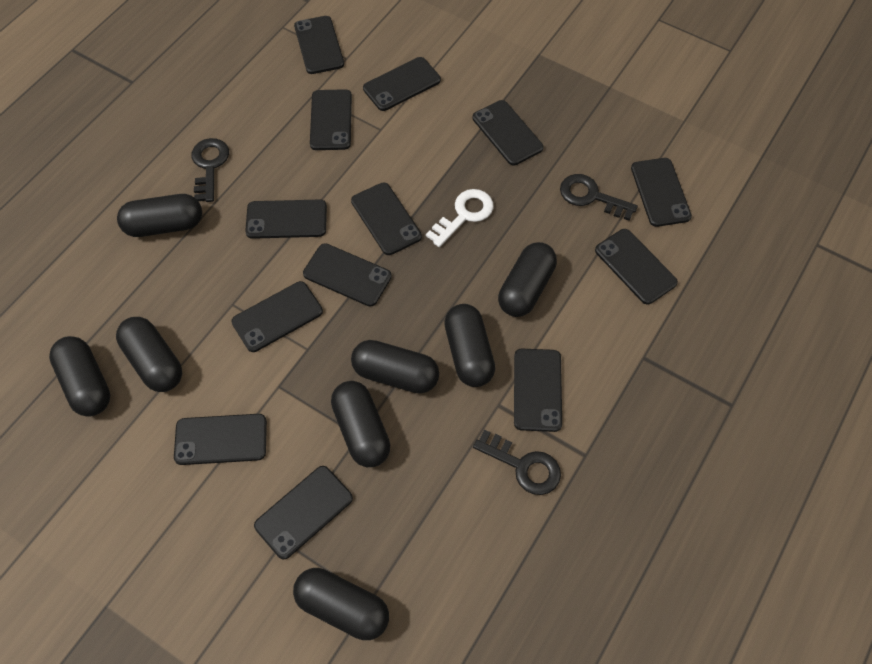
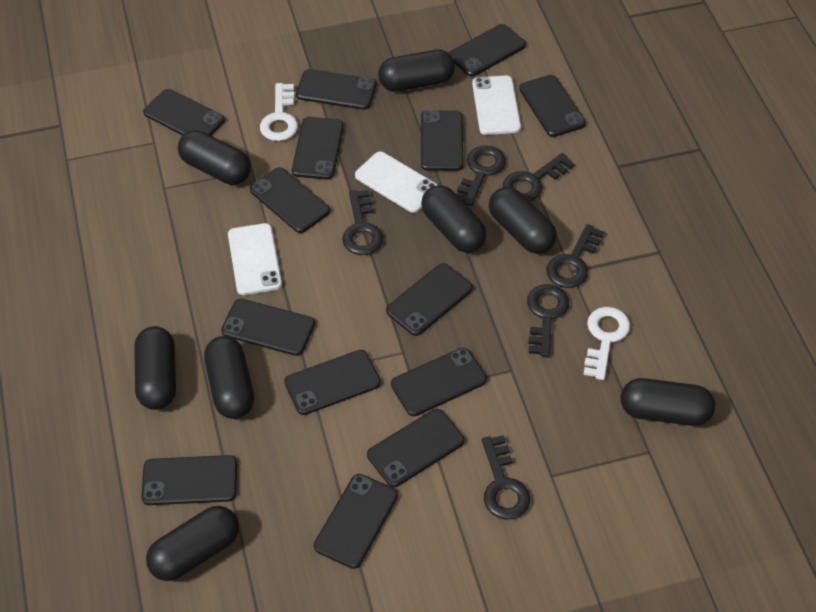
black key: [192,138,229,202] [473,429,561,495] [560,174,638,221] = 3 -> [342,190,383,255] [456,145,506,206] [482,435,530,520] [503,153,574,201] [527,284,569,357] [546,224,604,288] = 6
black phone: [174,414,267,465] [231,281,323,352] [245,199,327,239] [254,466,353,560] [294,16,344,74] [303,243,392,307] [310,89,352,150] [351,183,422,255] [363,57,441,111] [473,100,544,165] [514,349,562,432] [595,229,678,304] [631,158,692,227] = 13 -> [141,455,237,505] [143,89,225,136] [221,299,315,356] [250,167,330,233] [284,350,381,415] [292,117,344,179] [296,69,377,110] [314,474,398,569] [367,409,465,487] [386,263,473,336] [391,348,487,416] [421,110,464,171] [449,24,526,77] [519,75,586,137] = 14
white key: [426,189,494,247] = 1 -> [260,83,298,141] [583,307,630,380] = 2
white phone: none = 0 -> [228,223,282,295] [355,151,438,213] [472,76,521,135] = 3

